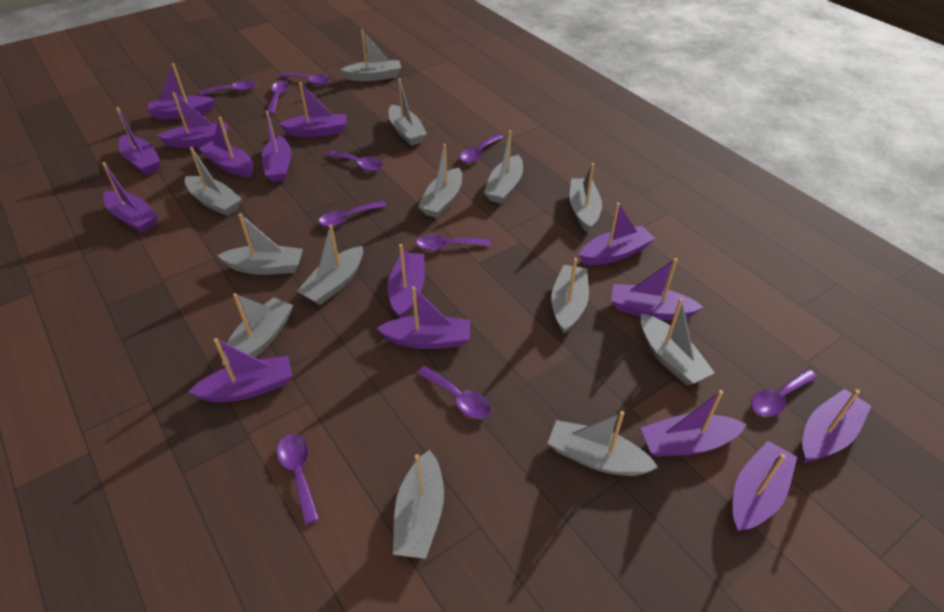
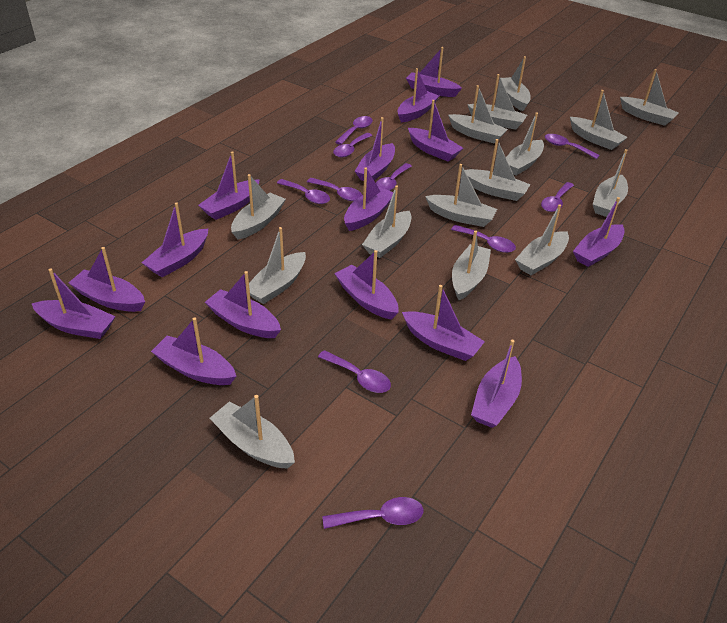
grey boat: [185,147,242,216] [217,214,303,275] [222,293,293,366] [297,224,363,305] [340,30,401,81] [389,78,427,146] [393,450,444,559] [418,144,462,218] [484,131,523,204] [548,411,659,476] [551,258,589,334] [570,163,602,233] [641,298,715,385] = 13 -> [209,395,295,469] [231,174,286,240] [249,227,306,304] [362,185,412,258] [425,164,497,227] [448,85,508,144] [452,230,491,300] [465,139,531,201] [467,74,527,130] [501,56,530,111] [506,113,544,176] [515,204,569,275] [570,90,628,150] [593,149,628,217] [620,69,679,126] = 15

